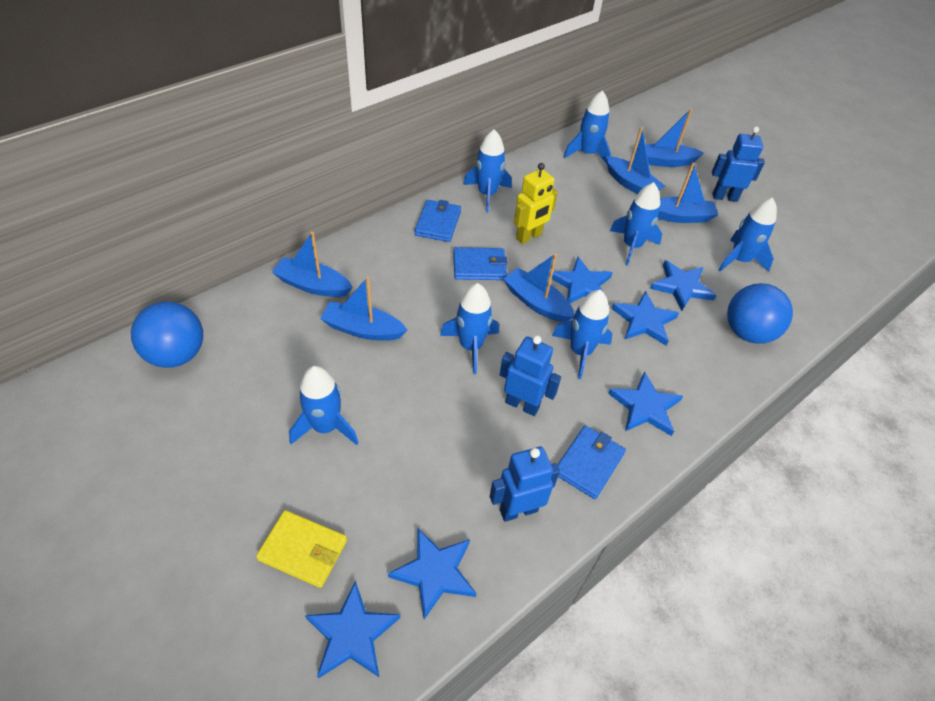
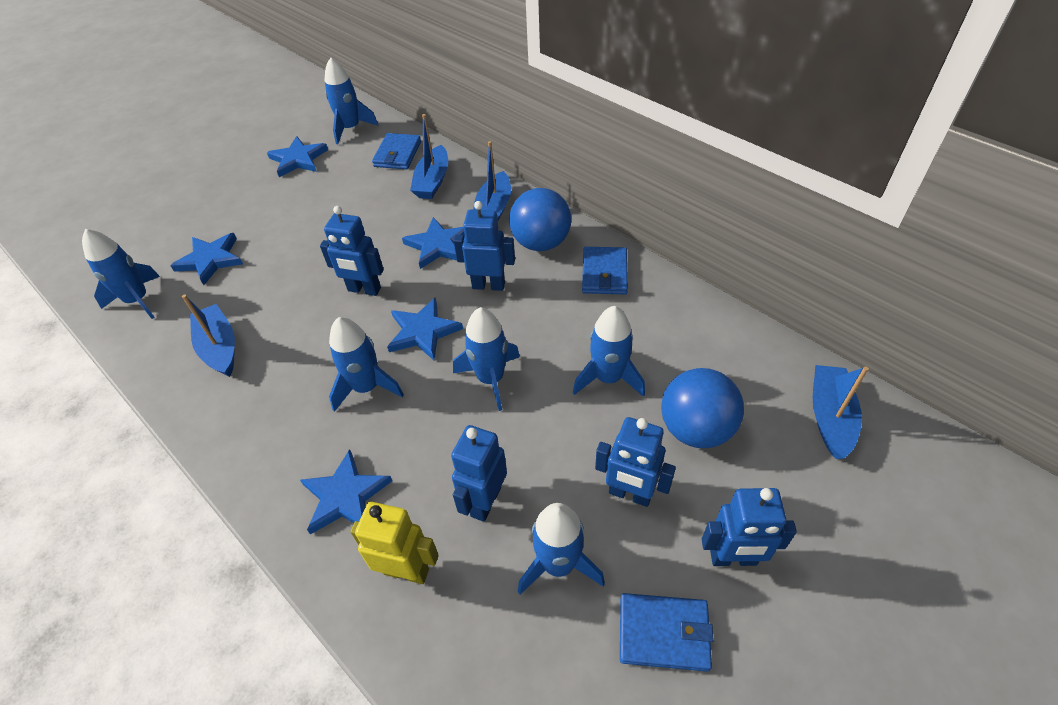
blue boat: [272,232,353,297] [321,277,407,341] [503,253,574,322] [606,127,665,194] [645,109,704,167] [658,163,718,223] = 6 -> [182,295,235,377] [410,114,448,199] [473,141,511,220] [813,365,869,459] = 4
blue robot: [490,447,560,522] [500,335,561,416] [712,126,765,202] = 3 -> [320,206,384,296] [451,425,507,522] [453,201,515,291] [595,417,676,507] [702,488,797,566] = 5
blue rocket: [289,366,358,445] [440,283,499,374] [463,129,512,213] [552,290,612,379] [564,90,611,164] [610,182,662,266] [719,198,777,272] = 7 -> [82,229,160,319] [324,57,379,144] [329,317,404,412] [453,307,520,411] [518,503,605,595] [573,306,645,397] = 6
blue star: [305,581,400,679] [388,529,477,619] [552,257,613,304] [608,371,683,436] [612,291,679,345] [650,260,716,311] = 6 -> [170,233,243,285] [267,136,328,177] [300,449,392,534] [387,297,463,360] [402,217,465,269] = 5
yellow wallet: [256,510,347,588] = 1 -> none = 0

